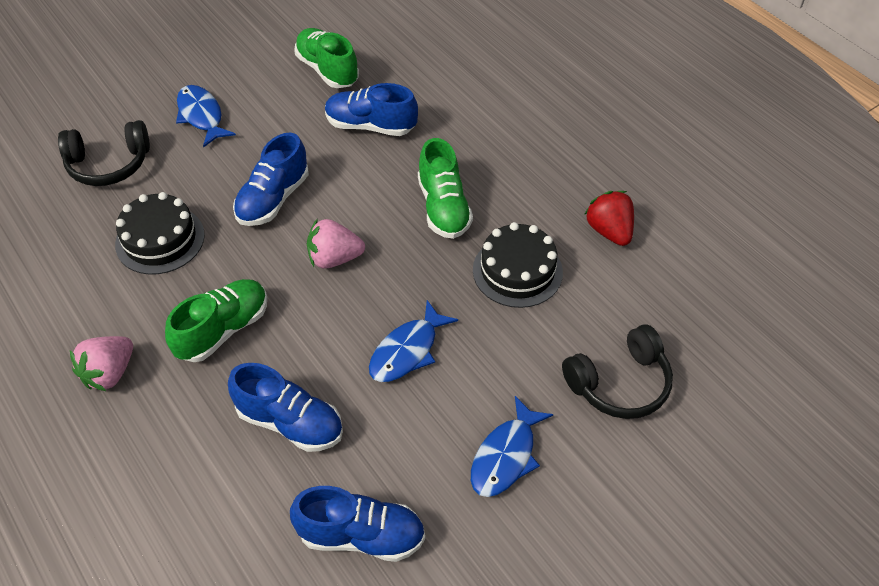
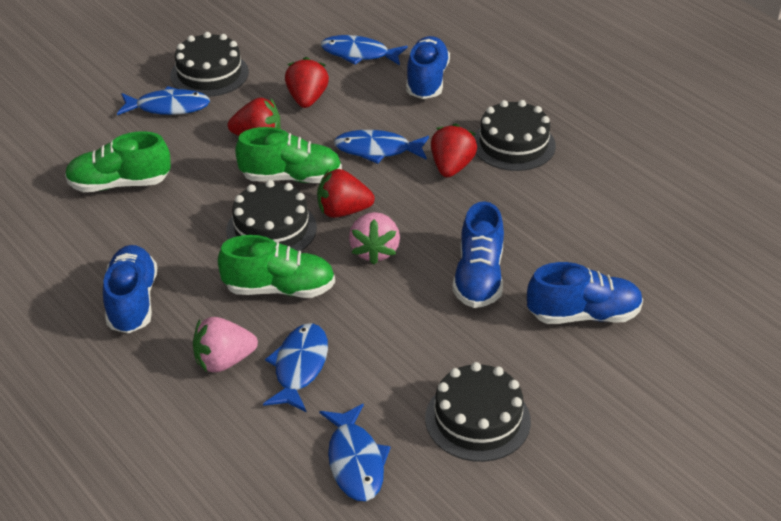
black cake: [115,192,205,275] [473,222,563,308] = 2 -> [170,32,249,97] [226,180,317,251] [425,362,531,462] [473,100,556,171] = 4
black headphones: [58,120,150,186] [562,325,673,419] = 2 -> none = 0
blue fish: [176,85,236,148] [369,300,458,382] [471,396,553,497] = 3 -> [117,86,210,115] [263,323,328,412] [320,404,391,501] [321,35,408,65] [334,130,429,164] = 5
red strawberry: [584,191,634,246] = 1 -> [228,97,280,136] [285,57,329,108] [317,169,375,218] [431,123,477,177] = 4

